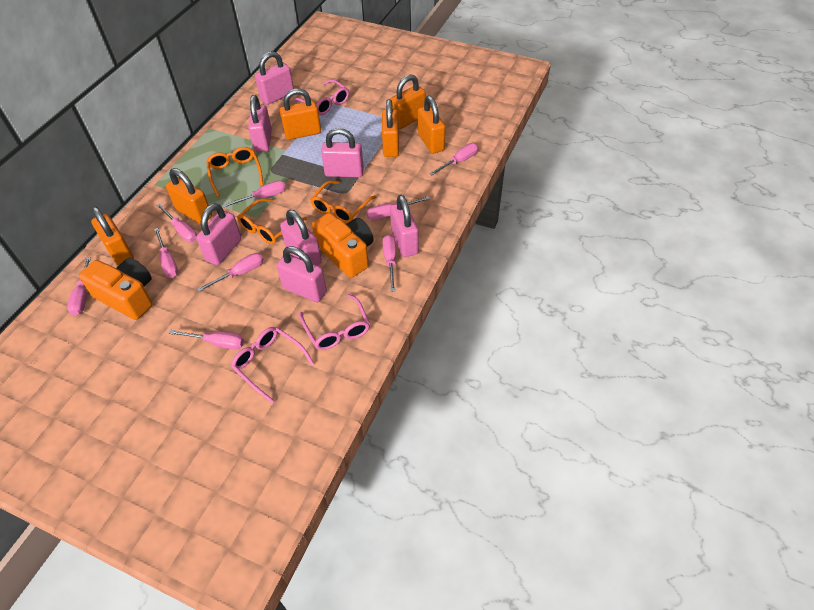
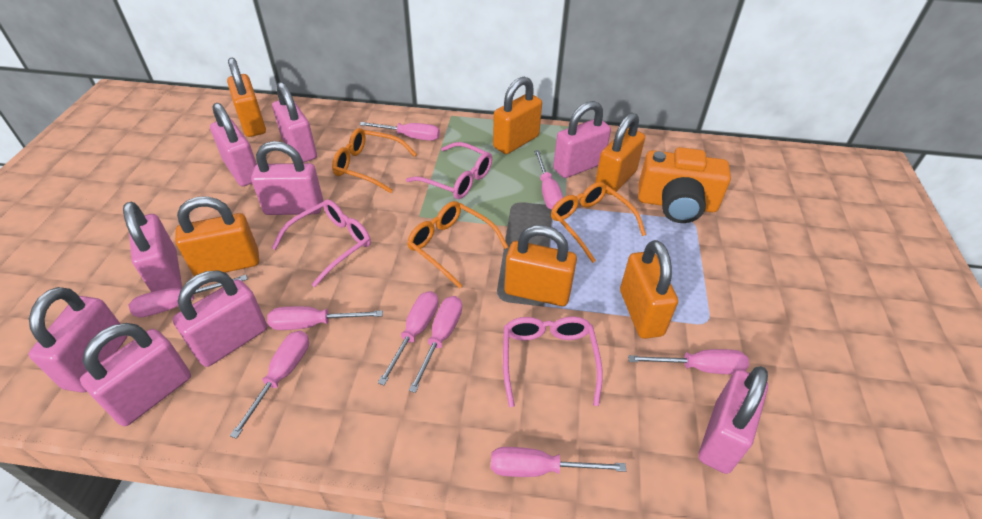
orange camera: [79,258,153,320] [312,213,374,278] = 2 -> [638,147,731,223] = 1
pink padlock: [196,203,242,265] [248,95,272,152] [255,51,294,105] [277,246,327,302] [280,210,322,265] [321,128,364,177] [390,195,419,257] = 7 -> [29,287,127,393] [80,323,191,426] [123,202,182,292] [173,270,267,367] [210,103,257,186] [251,141,323,215] [272,82,317,163] [553,101,611,178] [699,366,768,474] = 9

